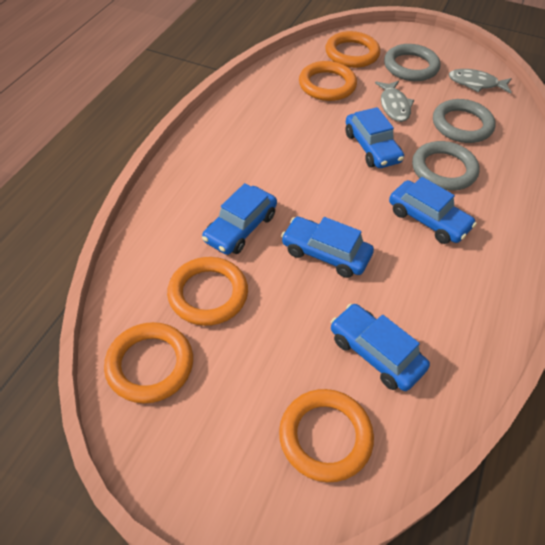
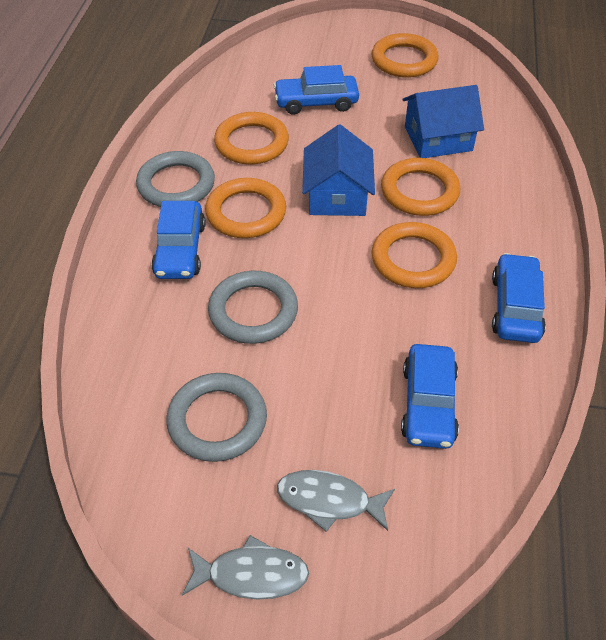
blue car: [202,183,277,255] [281,217,374,278] [331,304,430,391] [345,107,404,168] [389,177,477,244] = 5 -> [151,201,205,279] [273,65,359,115] [401,344,459,449] [492,253,546,343] = 4
blue house: none = 0 -> [302,124,375,216] [403,85,484,158] = 2

